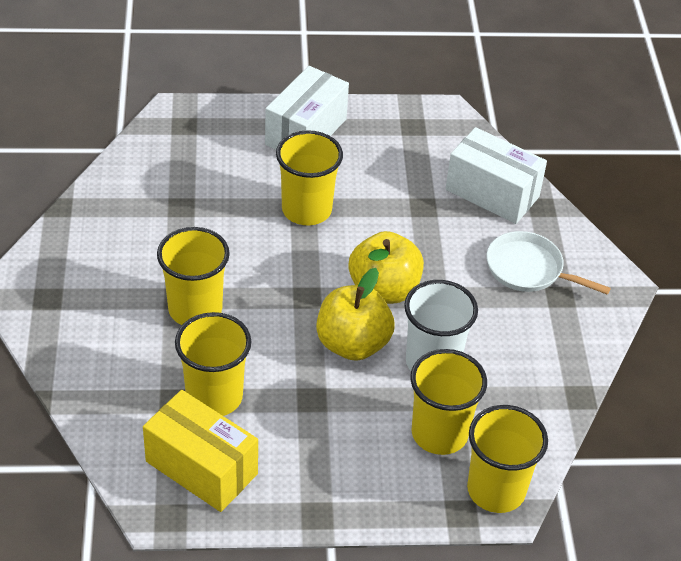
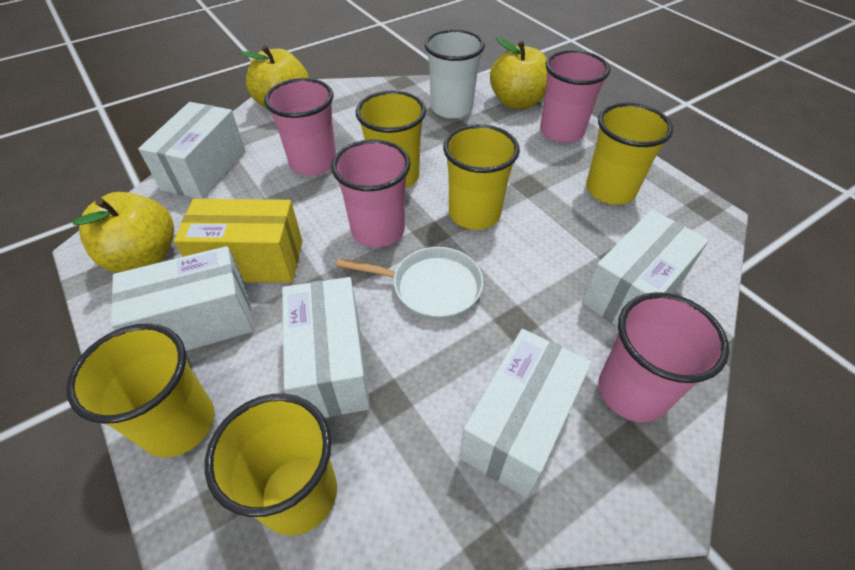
pink cup: none = 0 -> [264,78,336,176] [331,139,411,247] [540,50,610,143] [599,292,729,423] = 4
white box: [265,66,349,150] [446,127,547,224] = 2 -> [111,246,254,351] [138,102,246,199] [282,277,370,418] [459,329,591,498] [582,210,709,327] = 5
yellow apple: [316,268,394,361] [349,231,424,304] = 2 -> [72,192,174,273] [239,45,309,108] [490,37,547,109] = 3

